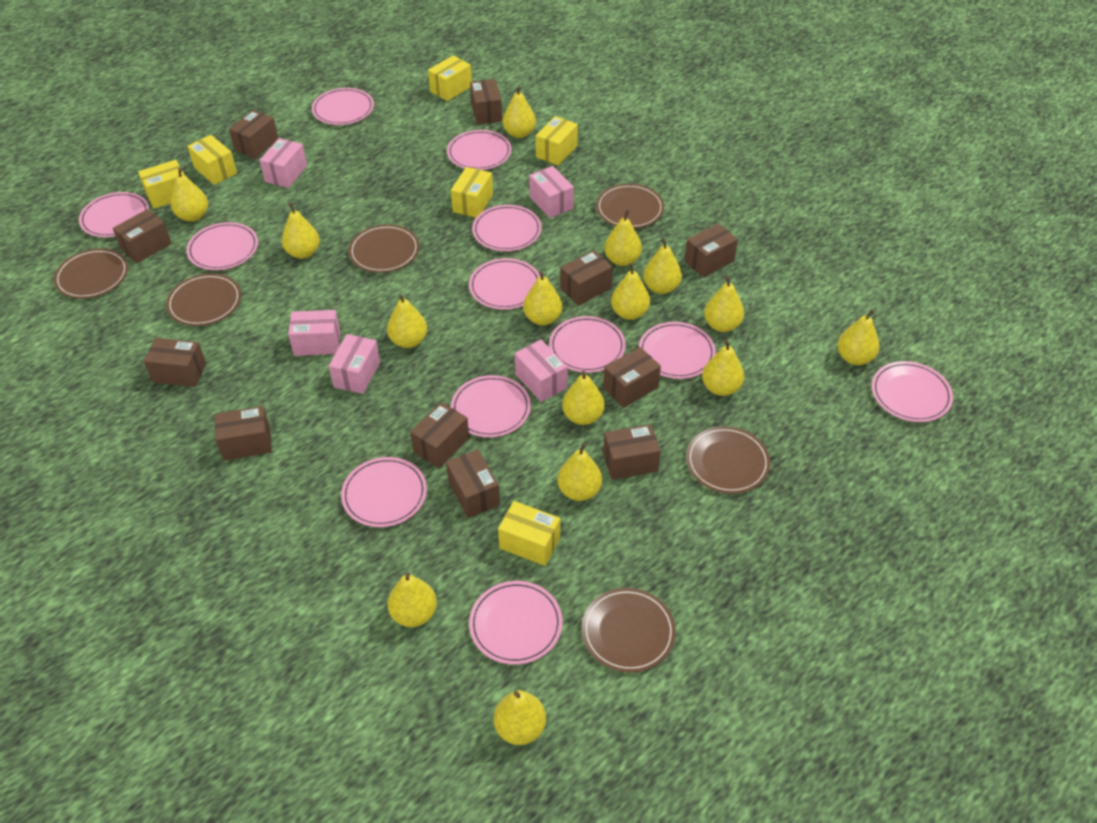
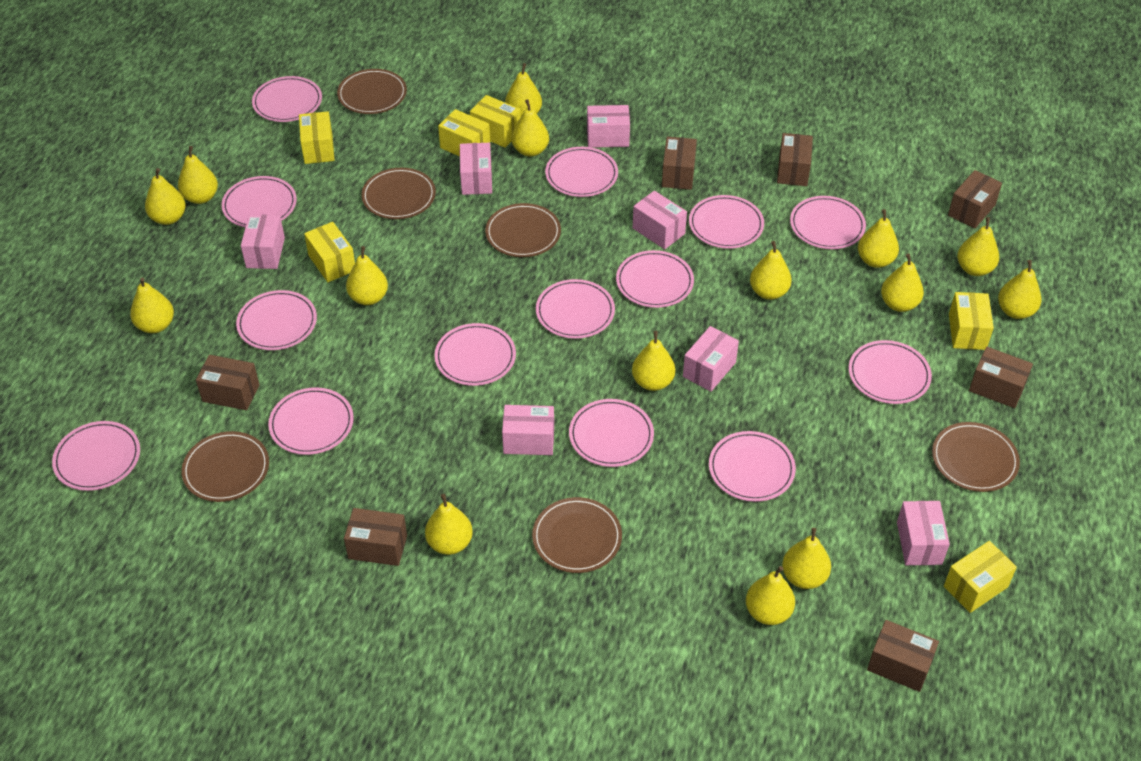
brown box: [113,209,172,263] [144,338,206,387] [215,406,272,461] [229,110,279,159] [410,402,469,468] [446,449,500,518] [470,79,502,124] [561,250,613,306] [603,347,661,408] [603,424,661,480] [684,223,738,277] = 11 -> [196,355,259,410] [344,508,407,566] [662,137,697,190] [777,133,813,186] [867,620,939,692] [948,170,1002,228] [969,347,1033,408] = 7
pink box: [259,138,307,188] [288,310,340,356] [329,334,380,394] [514,339,568,402] [529,166,574,218] = 5 -> [241,214,285,269] [460,143,492,195] [502,405,554,455] [587,105,630,148] [633,191,687,249] [683,326,739,392] [897,501,950,565] = 7
pink plate: [79,192,149,237] [187,222,258,270] [312,88,374,125] [341,457,427,527] [447,130,512,170] [451,375,531,437] [469,258,540,310] [469,581,562,665] [472,205,542,251] [549,316,626,373] [639,322,716,379] [871,361,953,422] = 12 -> [52,421,140,491] [221,176,297,227] [236,290,317,350] [252,76,322,122] [268,387,354,455] [434,323,516,386] [536,279,615,339] [545,147,618,197] [569,399,654,467] [616,250,694,308] [689,195,764,249] [709,431,796,502] [790,196,866,249] [849,340,932,404] = 14

